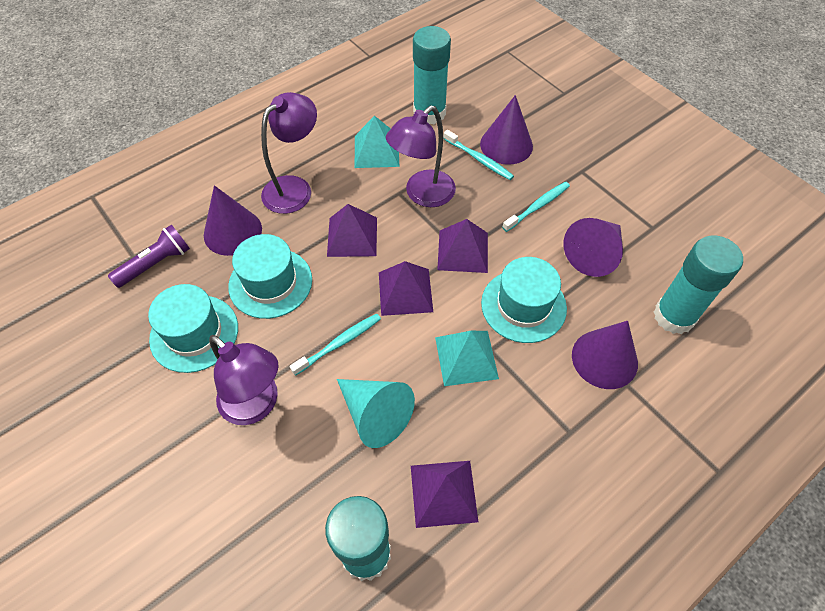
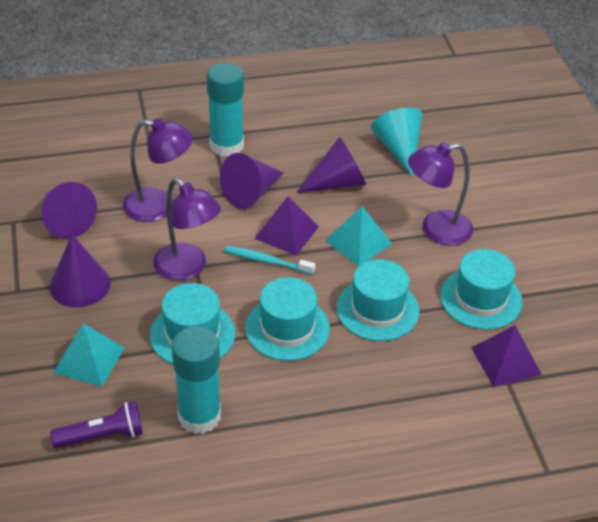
purple pyramid: [327,204,377,257] [379,261,433,316] [411,461,478,528] [437,219,488,273] = 4 -> [254,196,319,256] [471,325,542,387] = 2
turquoise glue stick: [325,496,391,581] [413,26,451,124] [654,236,743,334] = 3 -> [172,326,221,434] [207,62,244,157] = 2
turquoise hat: [148,284,238,373] [228,234,312,319] [481,257,567,343] = 3 -> [150,283,235,364] [245,277,330,361] [336,259,420,341] [440,249,523,330] = 4
turquoise toothbrush: [289,314,381,376] [443,130,514,180] [502,181,570,232] = 3 -> [224,246,316,274] = 1

